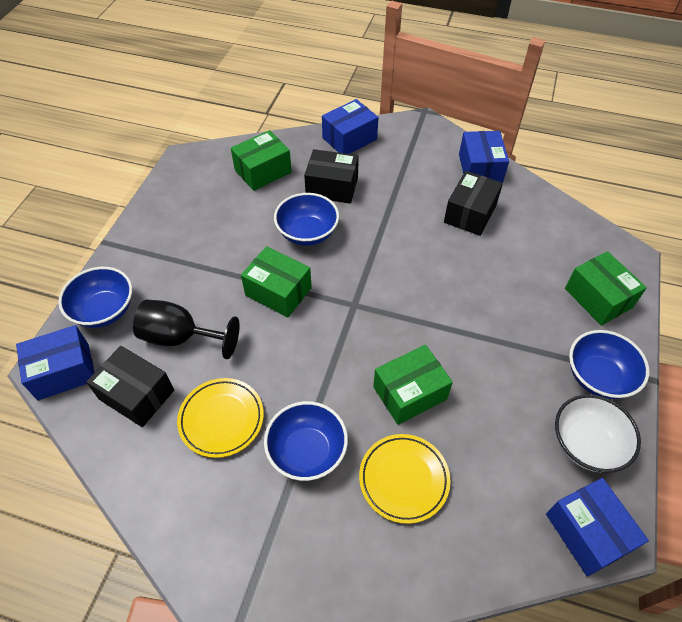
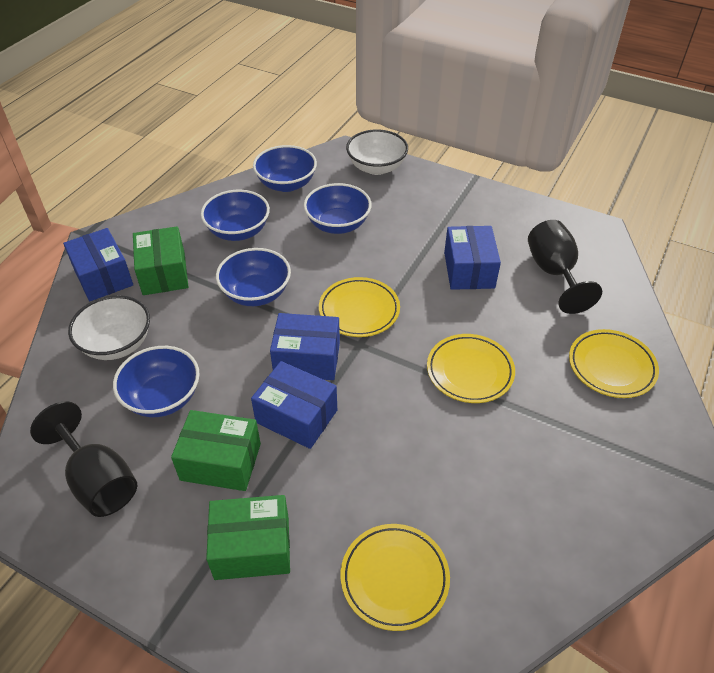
black box: [86,346,174,427] [304,149,359,204] [444,171,503,236] = 3 -> none = 0
black goblet: [133,300,240,359] = 1 -> [30,401,137,517] [528,220,602,314] = 2
blue bowl: [58,267,132,328] [264,401,348,481] [274,193,339,246] [569,330,649,399] = 4 -> [113,346,200,417] [201,190,270,241] [216,248,291,306] [253,145,317,192] [304,183,372,234] = 5
green box: [231,130,292,191] [241,246,312,317] [373,345,453,425] [565,251,647,326] = 4 -> [133,226,188,295] [171,410,261,491] [206,495,290,580] = 3
white bowl: [555,394,641,473] = 1 -> [68,295,150,360] [346,129,408,175] = 2
yellow plate: [177,378,264,458] [359,434,451,524] = 2 -> [319,277,400,337] [341,524,450,631] [427,334,515,403] [569,329,659,398] = 4

